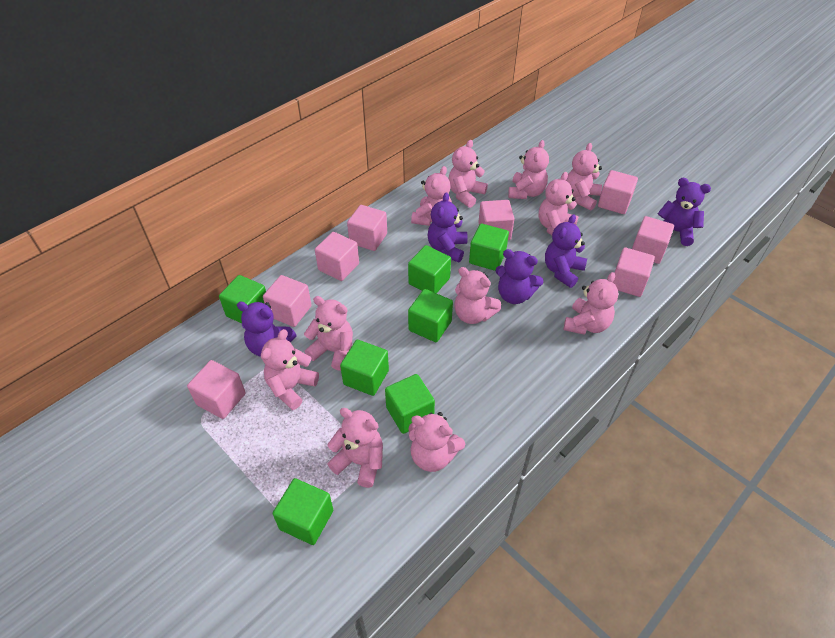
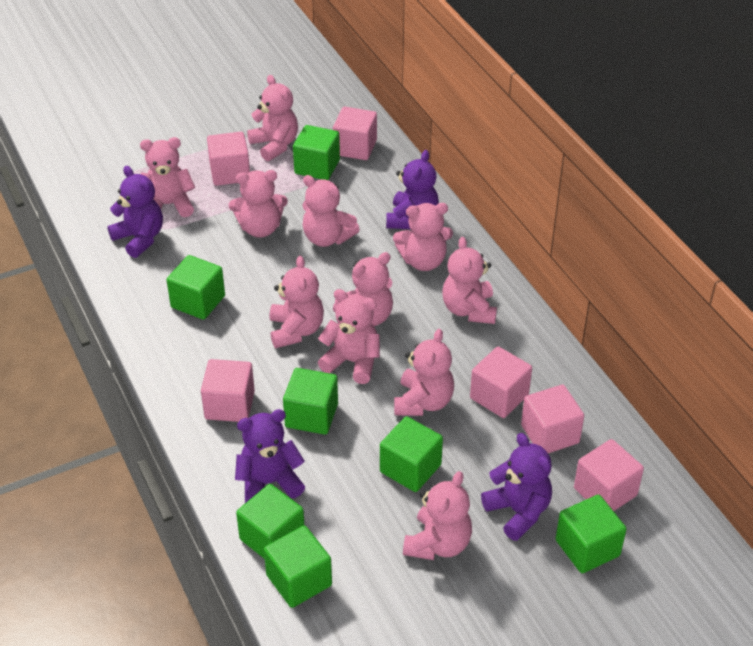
pink cube: [187,360,246,419] [263,275,312,327] [315,232,359,281] [347,205,387,251] [478,200,514,240] [598,170,638,214] [613,247,655,297] [632,216,674,264] = 8 -> [201,359,255,422] [207,132,250,186] [333,107,377,160] [470,347,532,418] [521,385,584,453] [574,439,644,511] = 6
purple teddy bear: [237,301,297,357] [428,192,468,263] [496,249,543,304] [545,214,587,288] [657,178,711,246] = 5 -> [107,166,163,258] [235,409,305,503] [386,150,439,229] [481,433,552,541] = 4

